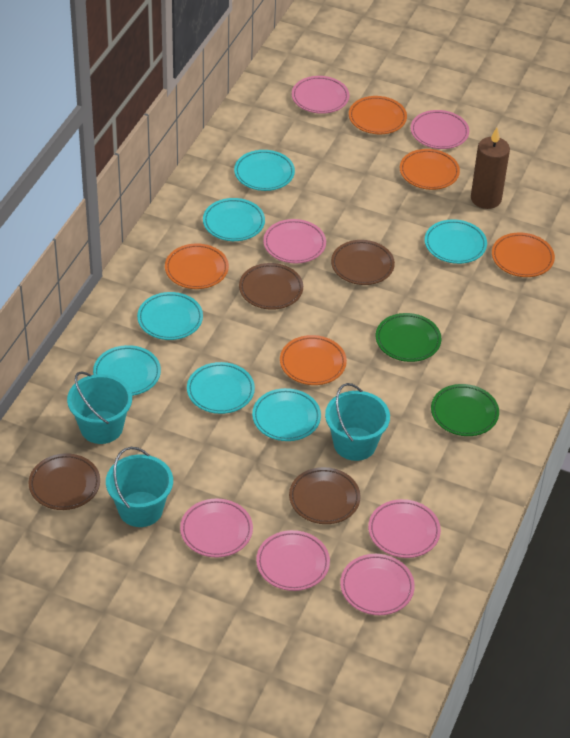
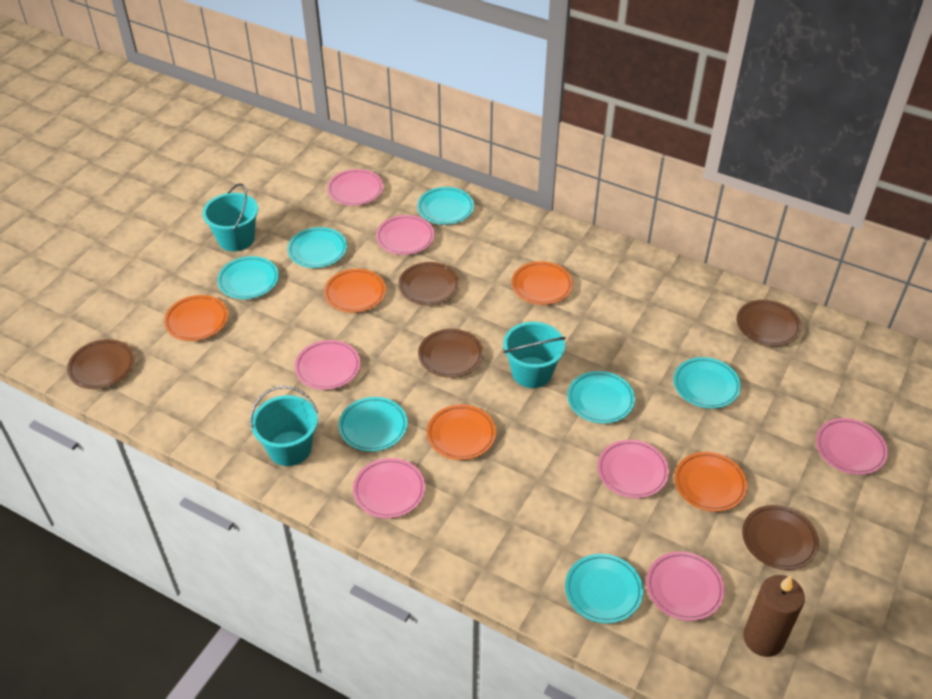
brown plate: [29,453,100,510] [239,263,303,310] [289,467,361,524] [331,240,395,285] = 4 -> [67,339,135,389] [398,262,460,305] [418,329,483,378] [737,300,801,346] [742,505,819,570] = 5
green plate: [376,313,442,362] [431,384,499,436] = 2 -> none = 0

